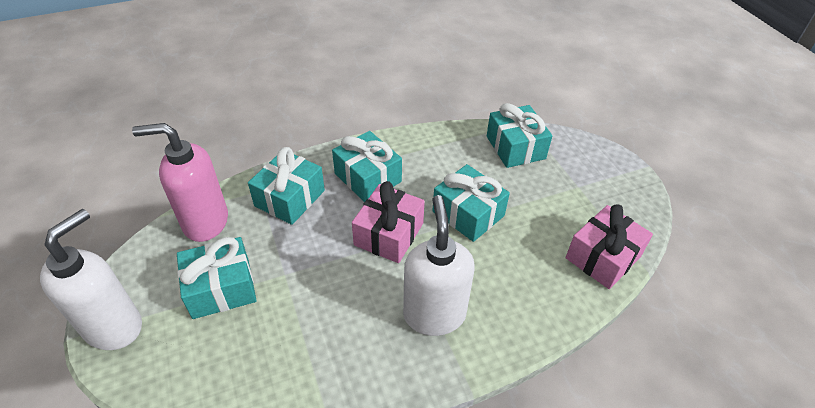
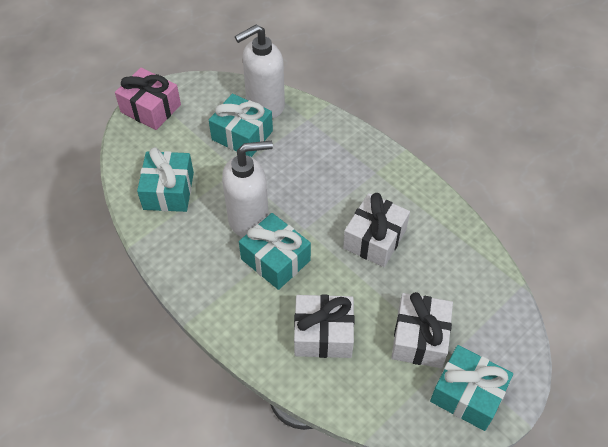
pink gift: [352,181,425,263] [566,204,653,289] = 2 -> [115,68,181,130] = 1
pink soap dispenser: [132,123,228,242] = 1 -> none = 0
turquoise gift: [177,237,257,319] [248,147,325,225] [332,131,402,202] [432,164,510,242] [487,103,552,168] = 5 -> [137,147,194,212] [209,94,273,157] [239,213,311,290] [430,345,513,431] = 4
white gift: none = 0 -> [294,295,355,358] [343,193,410,267] [391,292,453,368] = 3

